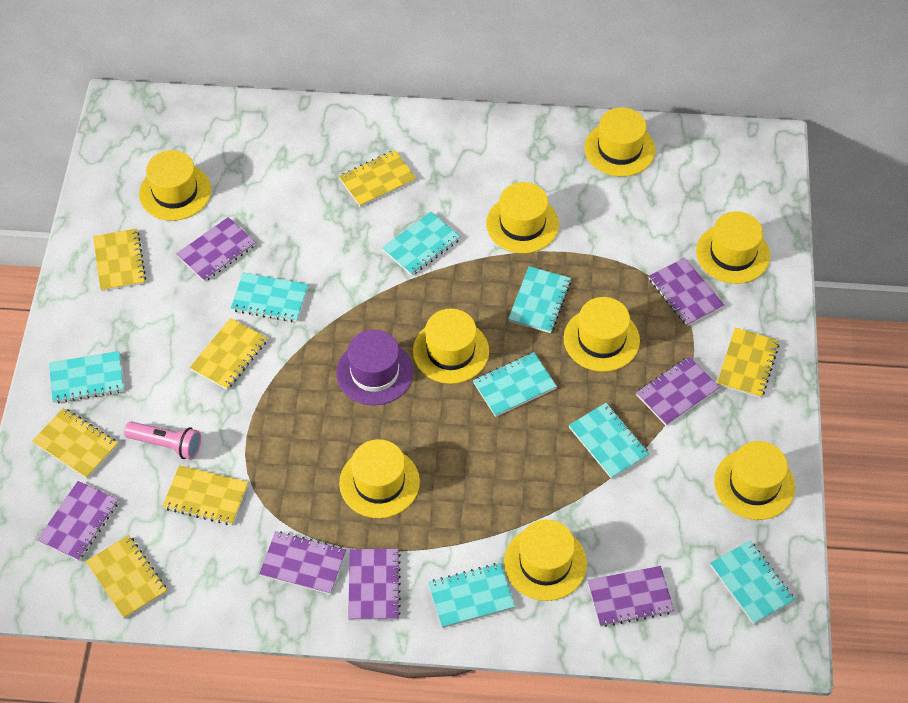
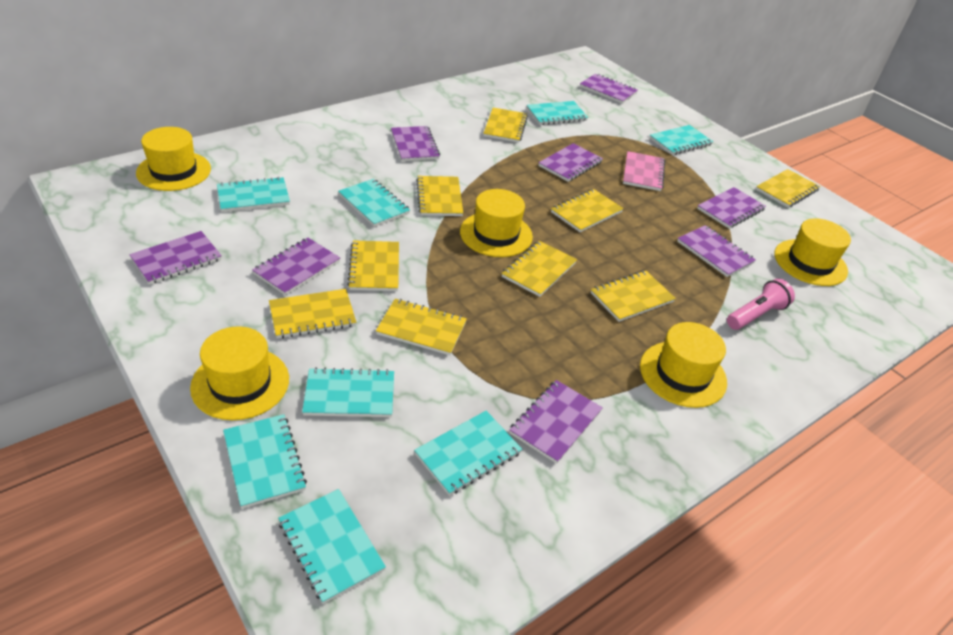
pink notebook: none = 0 -> [623,151,665,191] = 1
purple hat: [336,330,414,405] = 1 -> none = 0
purple notebook: [37,481,119,561] [176,217,256,282] [259,531,346,595] [348,549,401,621] [588,566,674,627] [636,357,720,426] [649,258,724,326] = 7 -> [129,231,222,285] [252,238,340,295] [391,126,440,161] [509,380,603,464] [538,143,603,182] [580,74,638,103] [677,225,756,277] [697,187,766,228] = 8
yellow hat: [139,150,211,221] [339,439,420,518] [413,309,489,384] [486,182,559,253] [504,520,587,601] [564,297,640,372] [585,107,655,177] [696,211,770,284] [714,441,795,520] = 9 -> [136,127,211,191] [190,326,289,420] [460,189,533,257] [640,322,727,408] [775,218,851,286] = 5
yellow notebook: [32,408,118,479] [86,535,167,619] [93,228,146,292] [163,465,248,525] [190,318,267,390] [339,150,416,207] [717,328,779,398] = 7 -> [269,289,356,338] [347,240,399,291] [376,299,467,355] [417,176,463,216] [483,108,528,143] [502,241,577,297] [551,189,624,232] [591,271,676,322] [756,169,820,207] = 9

